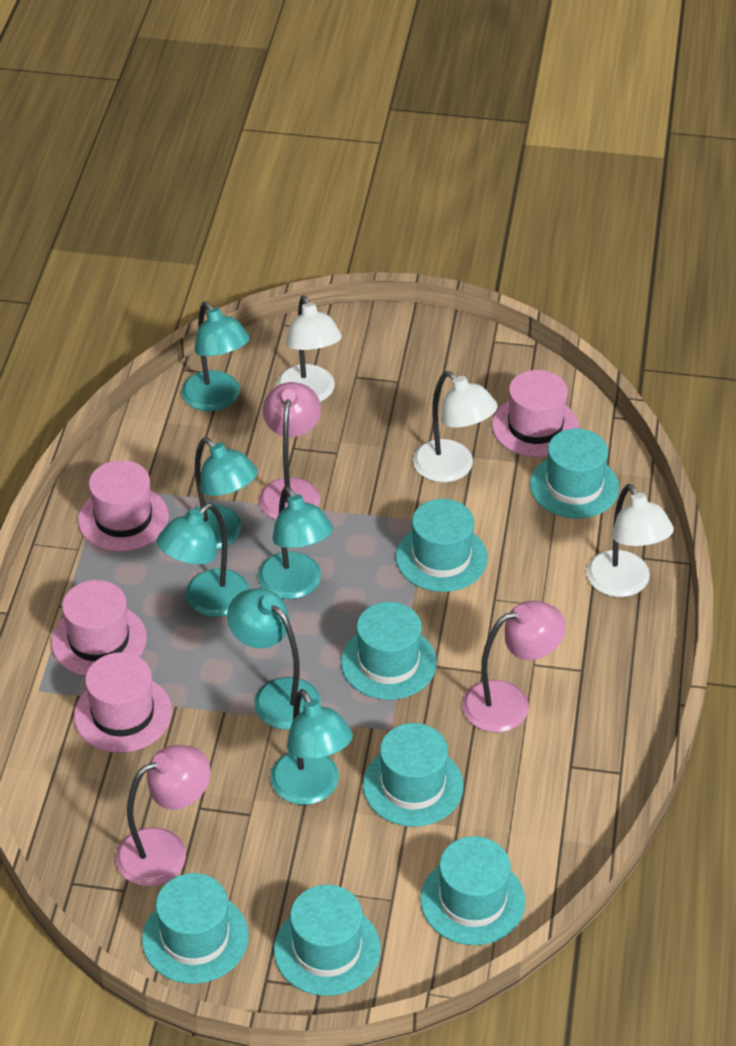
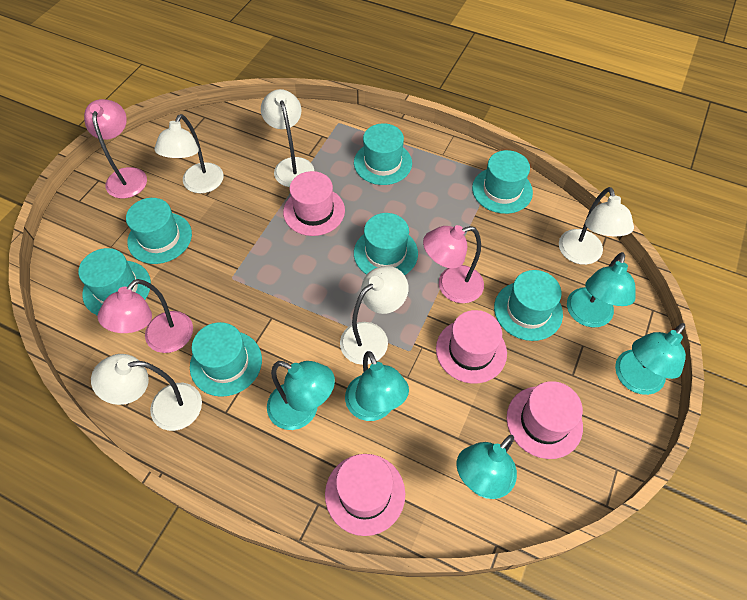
turquoise lamp: [157,503,249,617] [181,301,250,411] [185,438,258,549] [227,588,321,730] [258,486,333,599] [270,689,353,805] = 6 -> [267,361,335,430] [345,351,409,421] [456,435,517,499] [567,252,635,327] [615,323,686,395] = 5
white lamp: [277,295,342,402] [413,371,498,482] [586,484,674,597] = 3 -> [91,354,202,431] [154,114,223,193] [261,89,314,187] [340,266,408,365] [559,187,634,265] = 5

